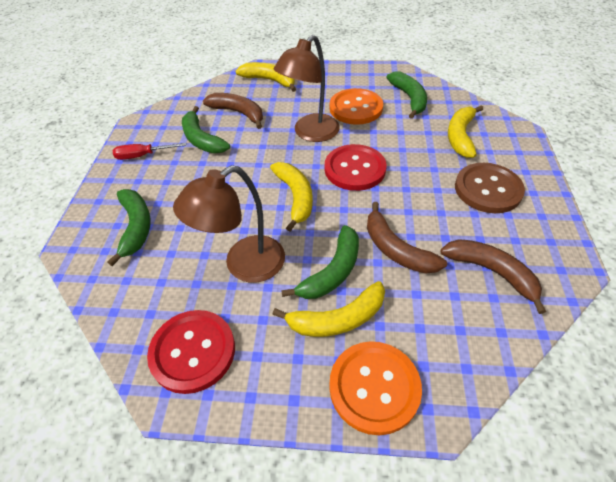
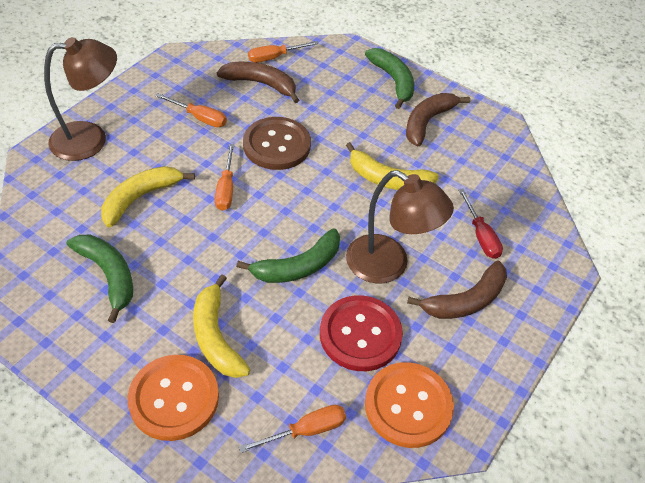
green banana: [107,189,151,266] [182,106,230,153] [281,225,359,299] [387,72,427,119] = 4 -> [67,235,133,323] [236,228,340,283] [365,48,414,109] = 3
orange screwdriver: none = 0 -> [156,93,227,127] [215,144,234,211] [239,405,346,453] [248,41,319,63] = 4
red button: [147,310,235,394] [325,144,387,191] = 2 -> [320,295,403,371] = 1
yellow banana: [236,62,296,92] [270,162,313,231] [272,281,385,337] [448,105,483,158] = 4 -> [101,166,195,227] [193,275,251,378] [346,142,439,190] = 3

